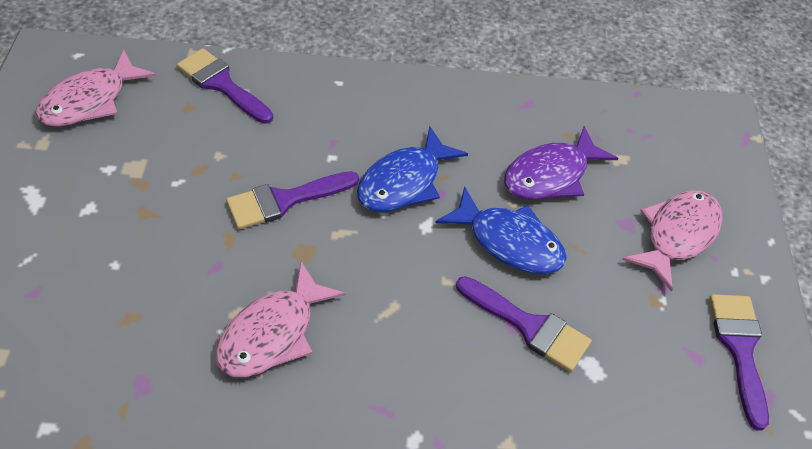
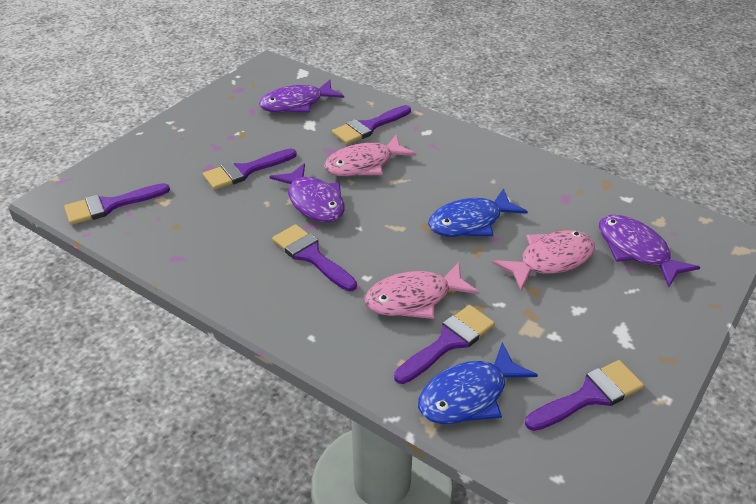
purple brush: [177,48,273,124] [226,171,359,229] [456,276,592,372] [709,294,769,431] = 4 -> [64,183,170,225] [203,148,297,190] [272,224,357,291] [332,105,411,145] [394,305,495,384] [525,360,644,431] = 6
purple fish: [504,126,618,200] = 1 -> [259,80,344,112] [269,163,345,222] [599,215,700,287] = 3

